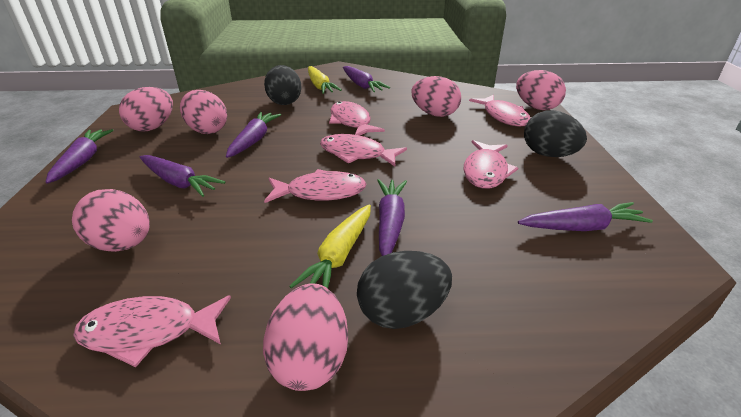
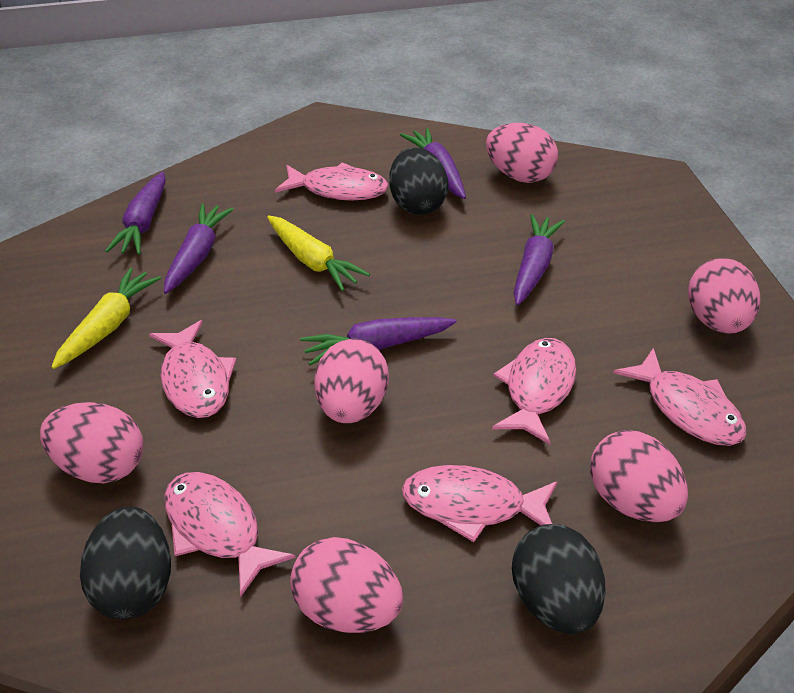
purple carrot: [46,129,114,184] [140,155,225,197] [226,112,281,158] [343,66,390,92] [377,179,407,256] [518,202,653,231] = 6 -> [105,172,166,255] [164,204,234,294] [300,317,456,366] [400,128,466,199] [514,214,565,306] = 5

